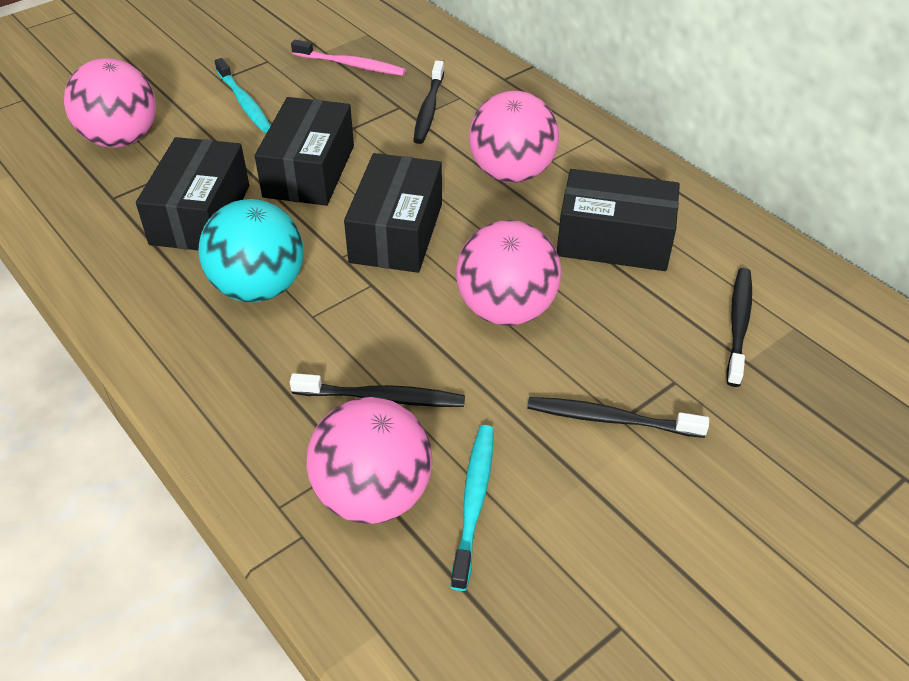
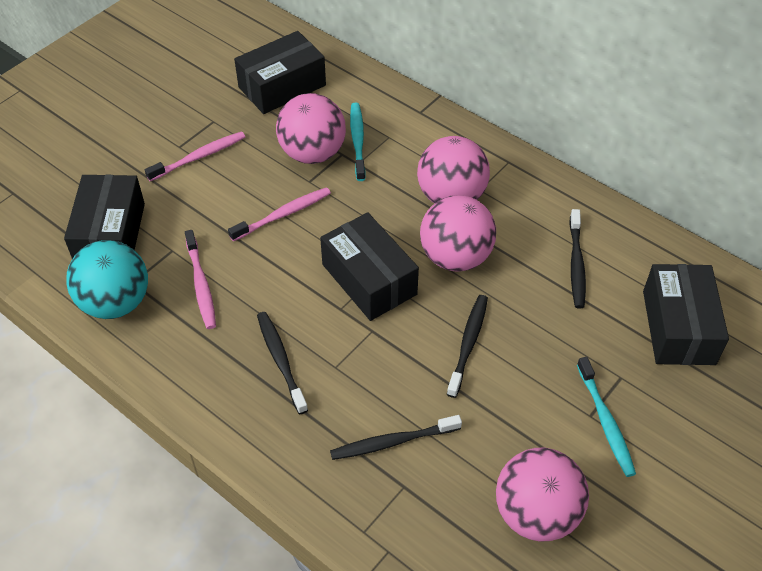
pink toothbrush: [291,40,406,76] = 1 -> [145,131,245,181] [185,230,216,329] [228,187,331,241] = 3

